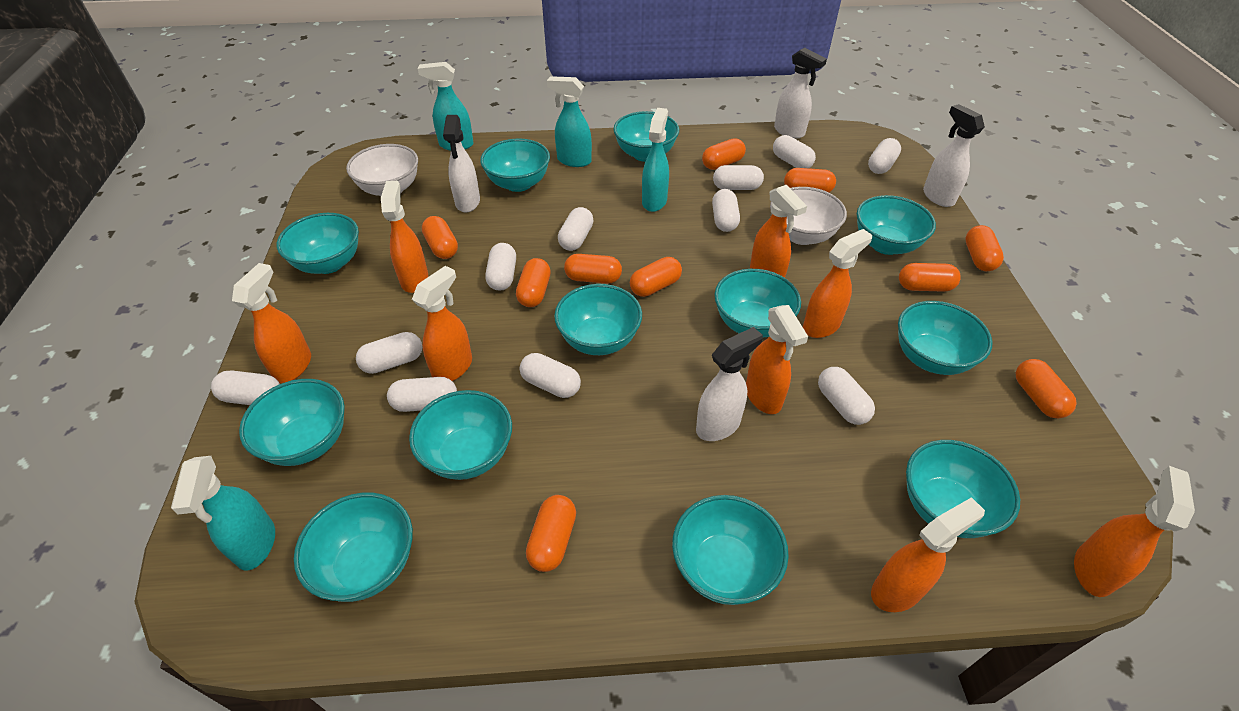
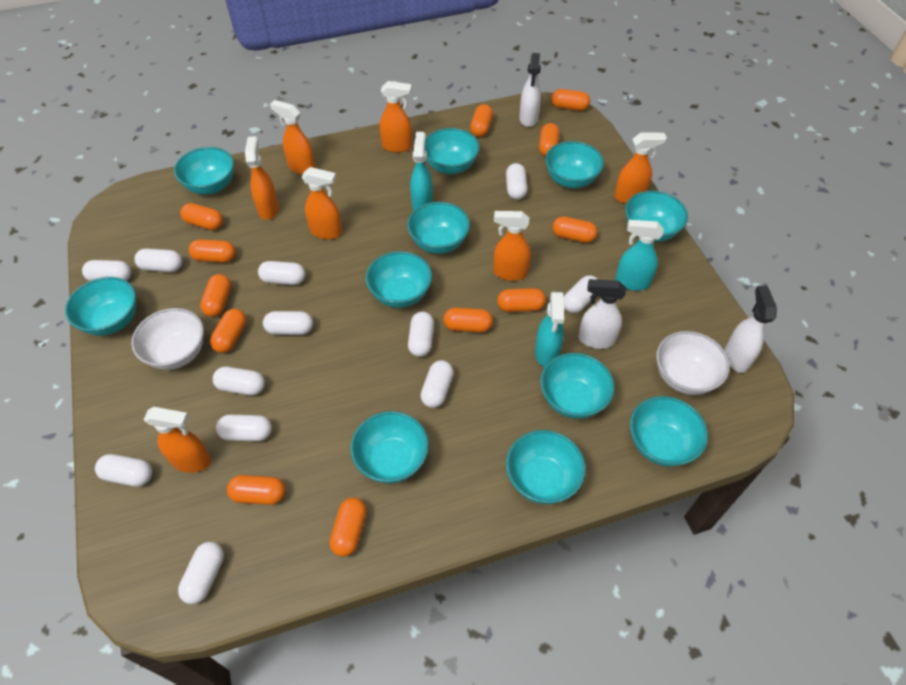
orange capsule: [422,216,458,259] [516,258,551,307] [526,495,576,572] [564,254,622,284] [630,257,682,297] [702,138,746,170] [784,168,836,192] [899,263,961,292] [965,225,1004,271] [1016,359,1077,419] = 10 -> [180,203,223,230] [189,239,236,263] [200,274,231,317] [210,309,246,353] [227,475,285,505] [329,498,367,557] [443,308,493,333] [470,104,493,137] [497,288,546,312] [539,123,560,157] [551,89,590,111] [552,217,597,243] = 12
orange spray bottle: [232,263,311,383] [381,181,428,293] [412,266,472,381] [746,305,808,414] [750,185,807,278] [803,229,872,338] [871,497,985,612] [1074,466,1195,597] = 8 -> [144,407,211,473] [245,136,279,220] [270,100,316,175] [302,167,342,239] [380,81,412,153] [493,211,531,281] [614,132,667,204] = 7
turquoise bowl: [239,379,345,466] [277,213,359,274] [294,493,413,602] [409,390,512,480] [480,139,550,192] [554,284,642,355] [613,111,679,162] [672,495,789,605] [714,269,801,338] [857,195,936,255] [898,301,993,375] [906,440,1020,538] = 12 -> [65,277,136,336] [174,147,234,195] [350,411,429,484] [366,251,432,308] [407,202,470,254] [425,128,480,174] [506,430,586,504] [540,353,615,419] [545,141,604,188] [625,191,688,242] [630,396,708,467] = 11
turquoise spray bottle: [171,456,275,571] [418,62,473,150] [547,76,592,167] [642,108,669,212] = 4 -> [410,132,433,210] [535,292,564,368] [615,220,664,291] = 3
white capsule: [211,371,280,405] [356,332,422,374] [387,377,457,412] [486,243,516,291] [520,353,581,398] [558,207,594,251] [712,189,740,232] [713,165,764,190] [773,135,816,168] [818,367,875,425] [868,138,901,174] = 11 -> [82,260,131,281] [95,454,152,487] [135,249,182,272] [178,542,224,604] [213,367,265,395] [216,415,272,441] [258,261,305,285] [263,311,313,335] [408,311,434,357] [420,360,454,408] [506,163,527,200] [564,275,598,313] = 12
white spray bottle: [443,115,480,213] [696,327,763,441] [774,48,827,139] [923,104,985,207] = 4 -> [519,53,541,127] [578,279,626,349] [725,286,777,373] = 3

